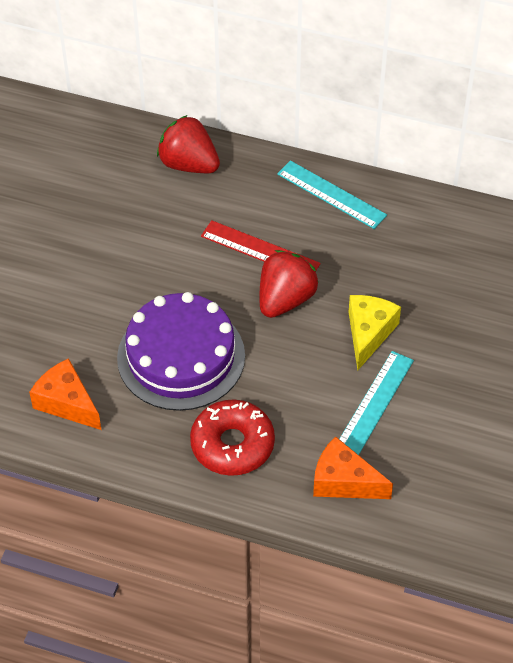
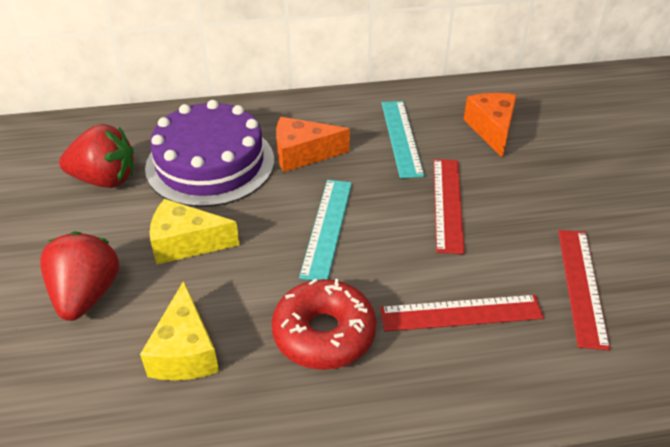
red ruler: [201,220,321,272] = 1 -> [380,295,544,332] [434,159,465,254] [558,230,610,350] = 3
yellow cheese: [349,295,401,370] = 1 -> [140,281,219,380] [150,199,239,265] = 2

